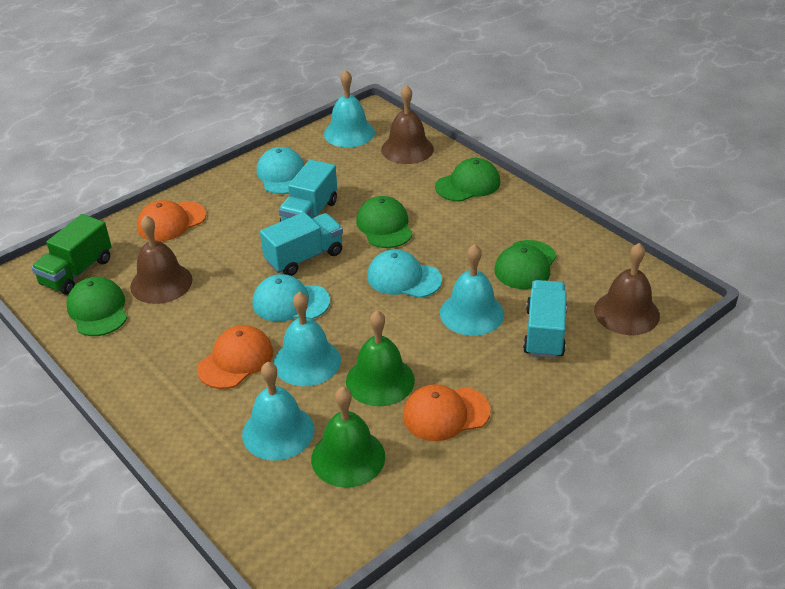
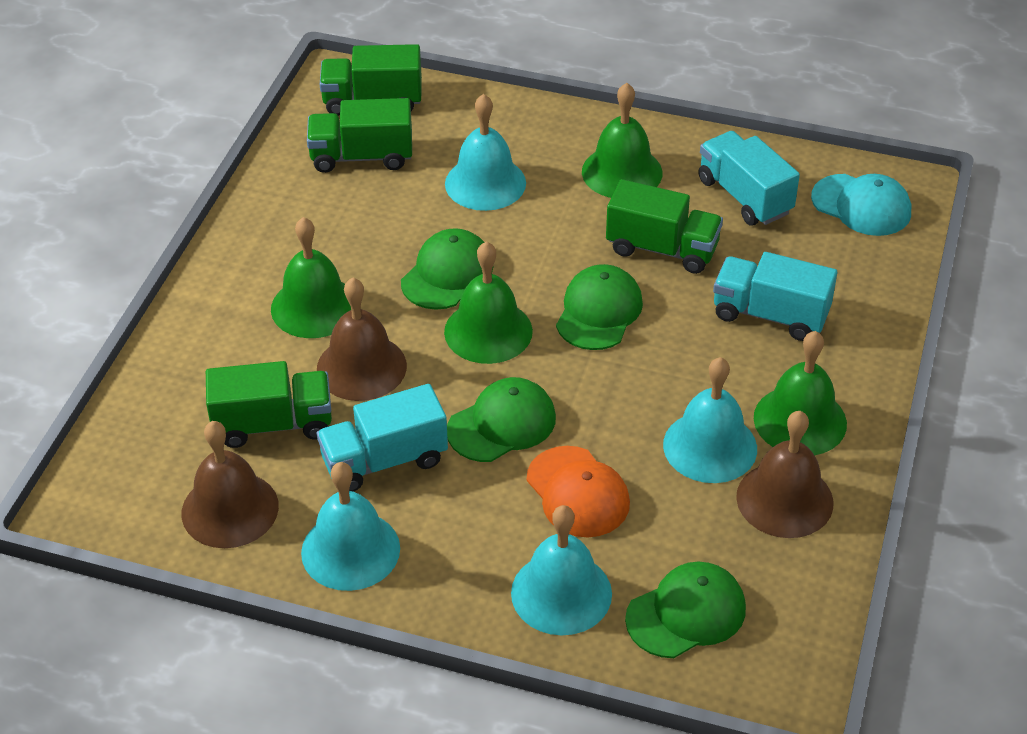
green bell: [311,387,385,488] [346,310,415,407] = 2 -> [271,217,351,338] [444,241,533,364] [582,83,662,198] [754,331,847,455] = 4
green truck: [31,214,112,295] = 1 -> [206,361,332,448] [307,98,412,173] [320,44,422,116] [606,179,723,274] = 4
orange cap: [137,200,206,241] [197,325,273,389] [403,384,491,441] = 3 -> [527,446,630,537] = 1
turquoise cap: [252,274,330,321] [257,147,304,194] [367,249,442,298] = 3 -> [811,174,911,236] = 1

